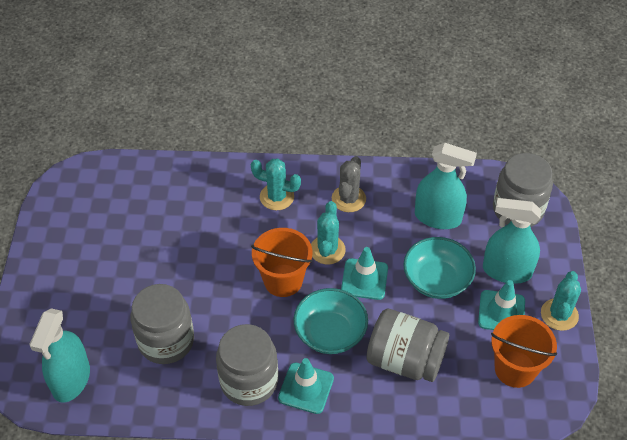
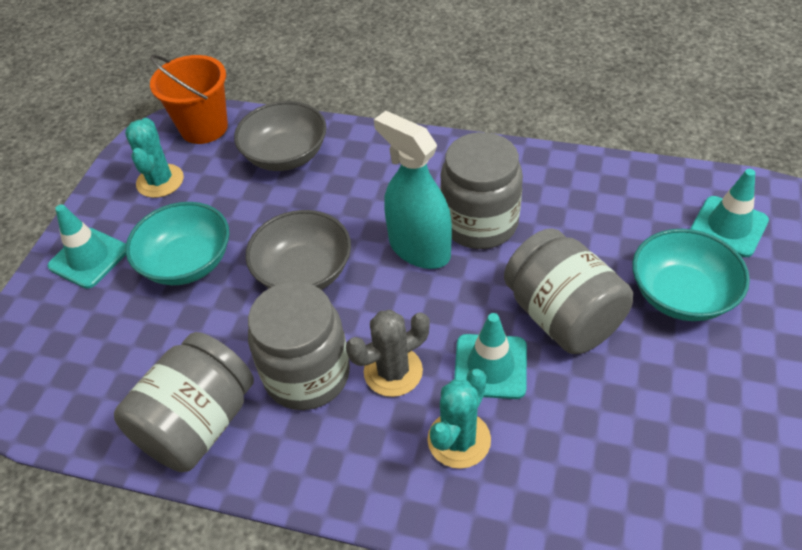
grey bowl: none = 0 -> [234,101,327,171] [245,210,351,290] = 2
orange bucket: [251,228,312,297] [491,315,557,388] = 2 -> [150,55,228,144] = 1
turquoise cactus: [251,158,301,210] [311,201,346,264] [541,271,581,331] = 3 -> [125,118,184,198] [427,369,491,469] = 2
turquoise spray bottle: [29,308,90,403] [415,143,477,229] [483,198,541,284] = 3 -> [374,111,452,269] = 1

